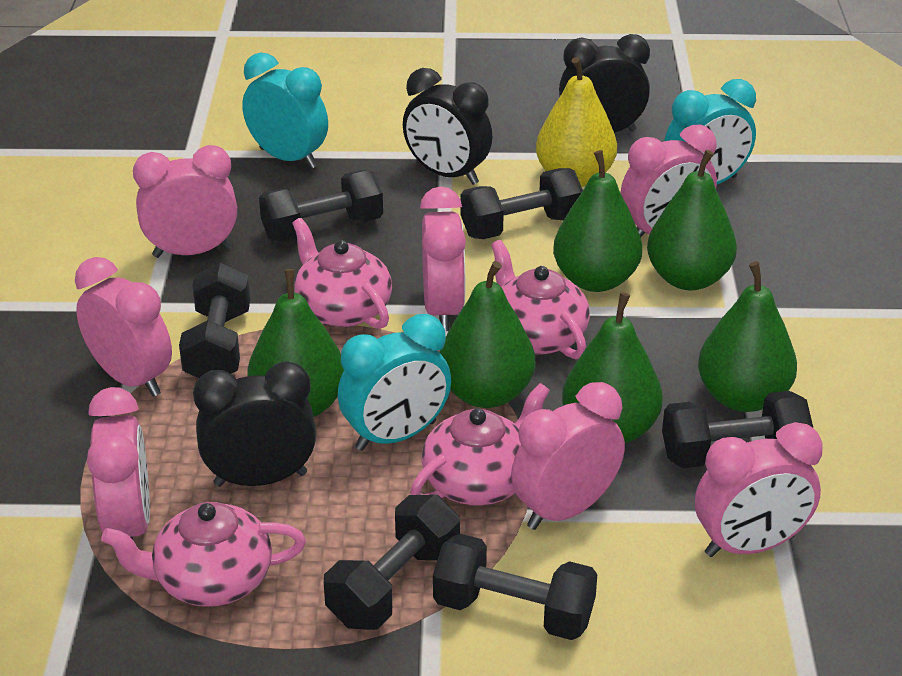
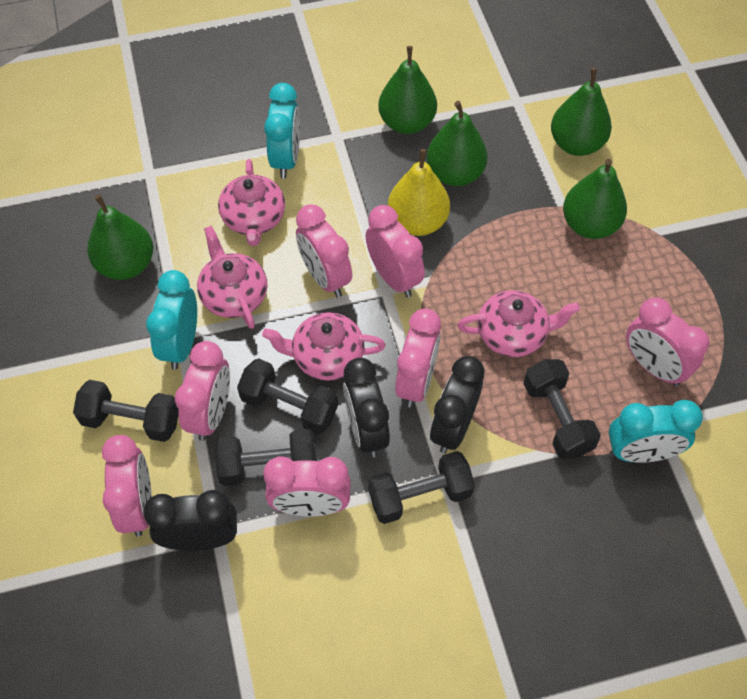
black dumbbell: [179,263,250,378] [259,170,383,242] [324,495,460,630] [433,534,597,640] [460,168,583,239] [662,391,813,468] = 6 -> [73,380,179,442] [215,429,316,486] [237,359,338,435] [368,451,475,524] [523,359,601,459] = 5
green pear: [247,269,344,417] [439,261,535,408] [553,150,642,292] [562,292,663,444] [647,150,737,290] [698,262,797,412] = 6 -> [87,195,153,280] [378,46,437,134] [427,101,488,186] [551,68,612,156] [563,159,627,239] = 5

